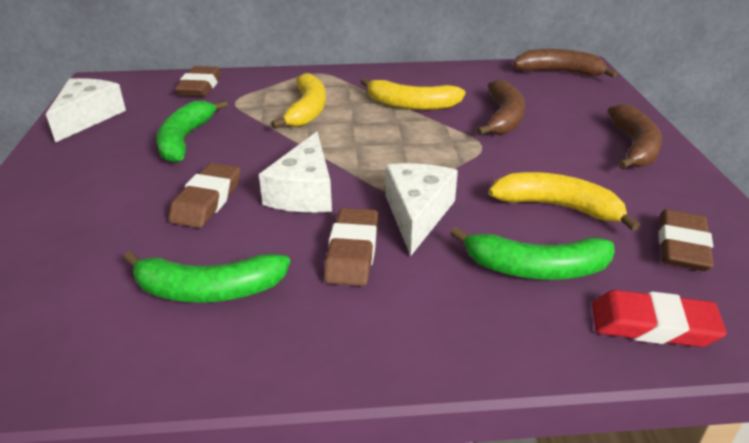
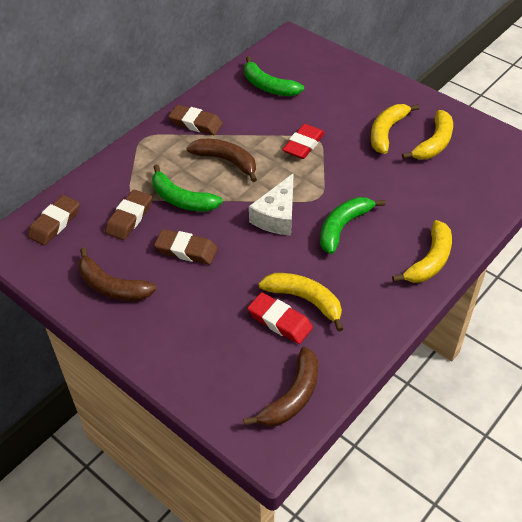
red eraser: [592,290,727,347] = 1 -> [247,292,313,344] [282,124,325,159] = 2
white cheese: [46,78,126,142] [259,132,332,213] [385,163,458,256] = 3 -> [249,173,294,235] = 1
yellow banana: [271,73,326,129] [360,77,465,110] [489,172,640,231] = 3 -> [259,273,343,332] [371,104,419,154] [392,220,452,283] [402,110,453,160] = 4

